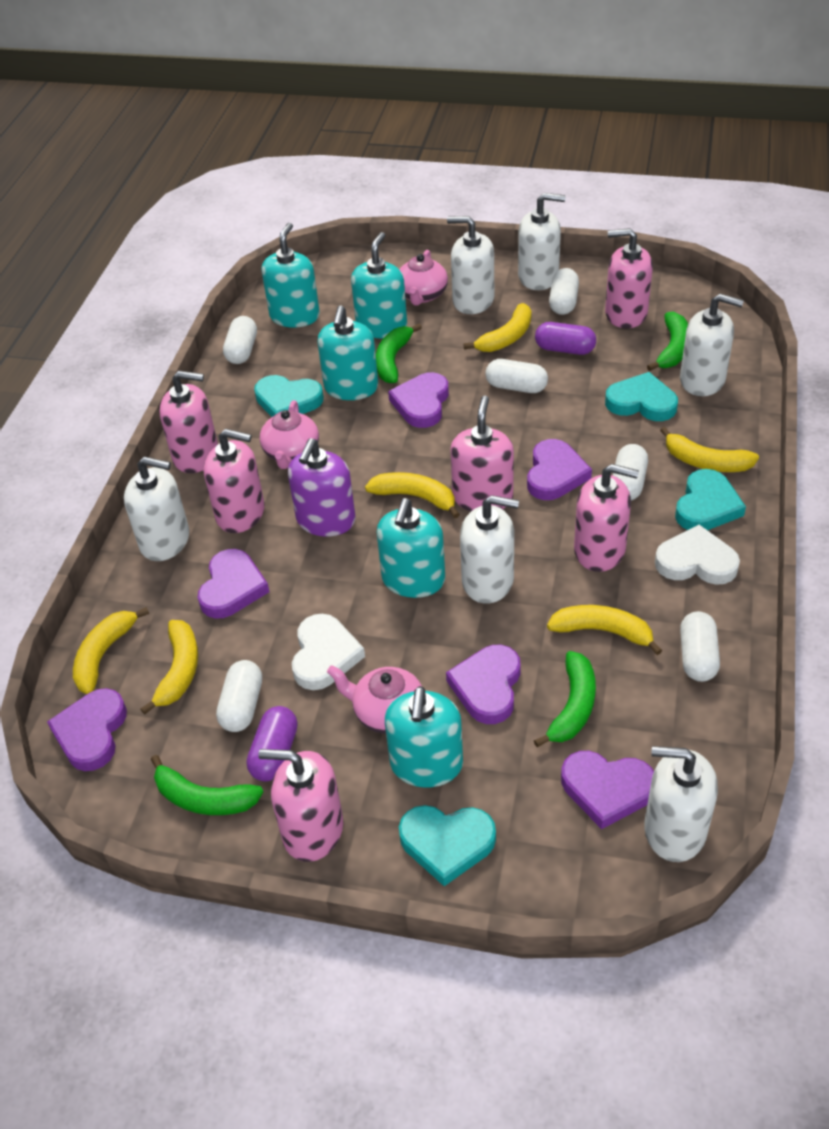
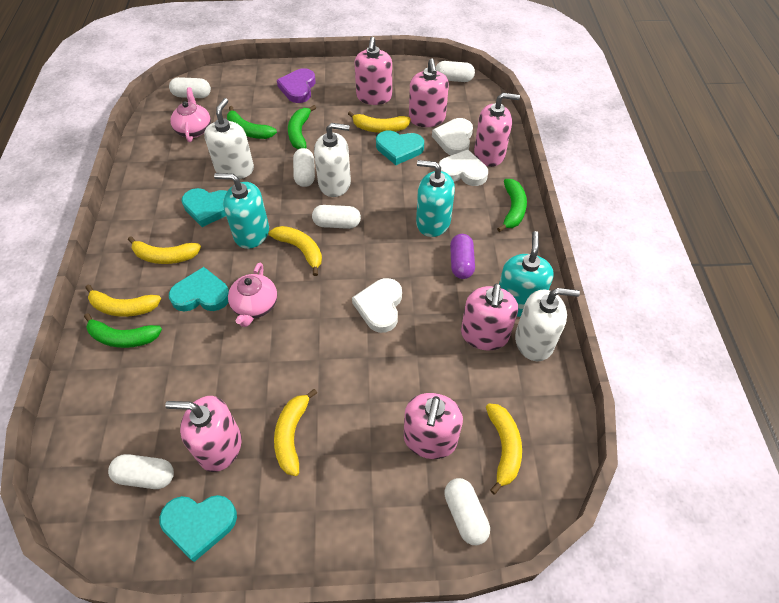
pink teapot: [260,400,319,469] [327,665,422,734] [399,250,448,306] = 3 -> [170,87,211,142] [228,262,277,327] = 2
purple capsule: [247,706,297,781] [535,322,596,355] = 2 -> [450,234,475,279] = 1
purple heart: [47,688,127,771] [197,549,270,619] [388,372,449,428] [446,645,521,724] [527,439,592,500] [561,751,654,829] = 6 -> [277,68,316,103] = 1
purple soap dispenser: [288,438,356,536] = 1 -> none = 0
turquoise soap dispenser: [261,223,320,328] [317,305,378,400] [351,232,407,339] [376,498,445,598] [385,686,463,787] = 5 -> [214,173,269,249] [416,160,455,237] [499,231,554,317] = 3
white heart: [292,614,365,690] [655,525,740,585] = 2 -> [352,278,402,333] [432,118,473,155] [438,150,488,186] = 3
white soap dispenser: [124,457,189,561] [447,216,494,314] [460,495,519,604] [518,193,566,290] [644,746,718,862] [680,294,744,396] = 6 -> [204,98,254,179] [314,123,351,197] [515,288,580,361] = 3

